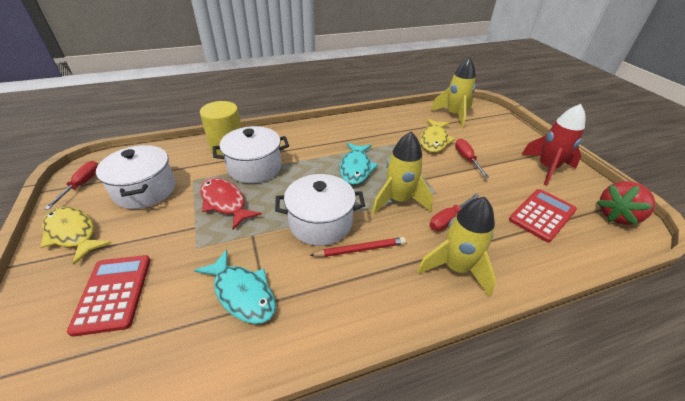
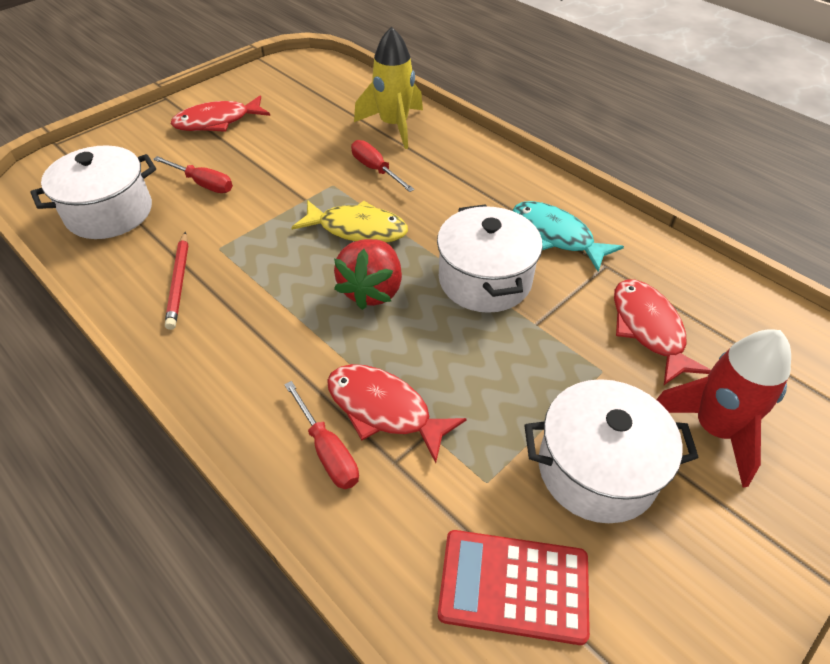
red calculator: [67,255,151,337] [509,189,577,242] = 2 -> [438,530,590,645] = 1
red fish: [200,178,262,230] = 1 -> [171,95,270,132] [327,364,467,463] [614,279,711,385] = 3
turquoise fish: [194,249,276,324] [340,143,378,185] = 2 -> [513,201,624,272] = 1
yellow cylinder: [200,101,241,155] = 1 -> none = 0
yellow fish: [40,207,112,265] [420,119,455,152] = 2 -> [291,200,408,243] = 1
yellow rocket: [372,132,433,214] [417,197,496,297] [431,57,476,128] = 3 -> [354,27,423,149] = 1

